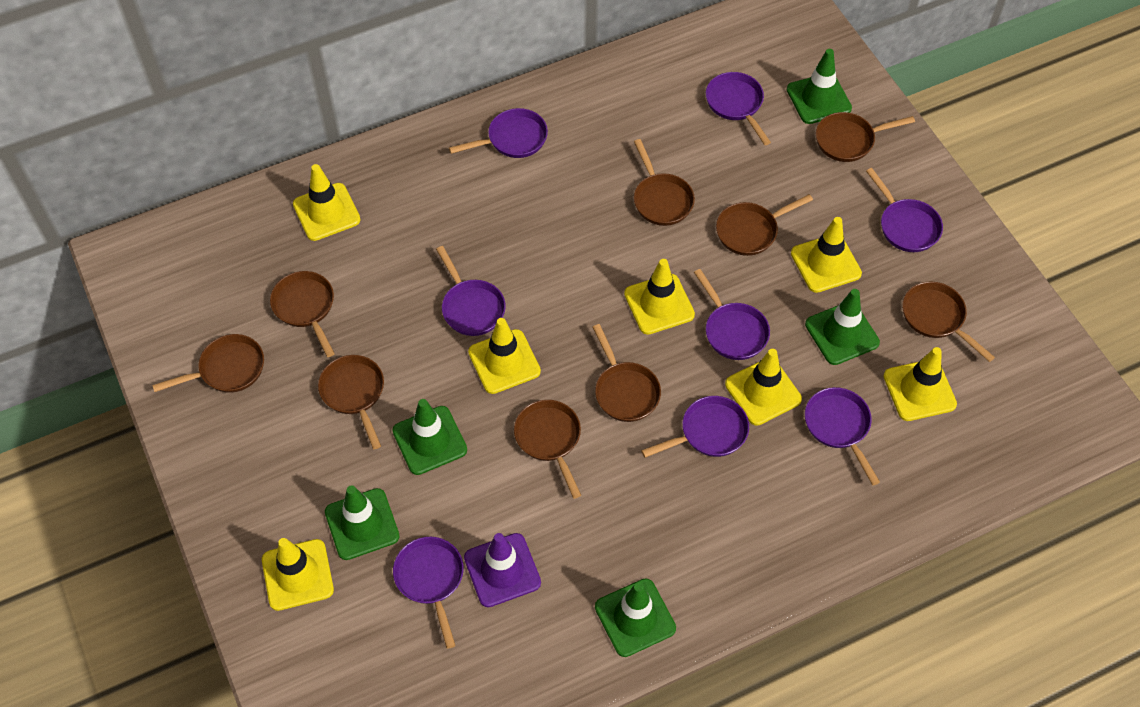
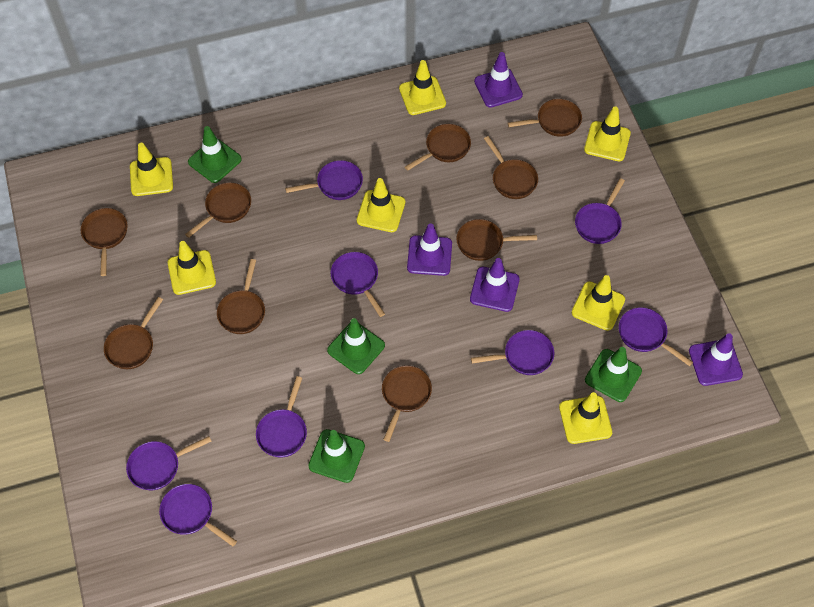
green traffic cone: [325,485,400,560] [392,399,467,475] [595,579,676,657] [787,49,852,124] [805,289,880,365] = 5 -> [188,126,242,183] [308,429,365,483] [327,318,385,374] [585,347,642,402] = 4
purple traffic cone: [464,533,541,607] = 1 -> [407,223,452,276] [470,258,520,312] [474,52,523,108] [689,333,743,386] = 4

